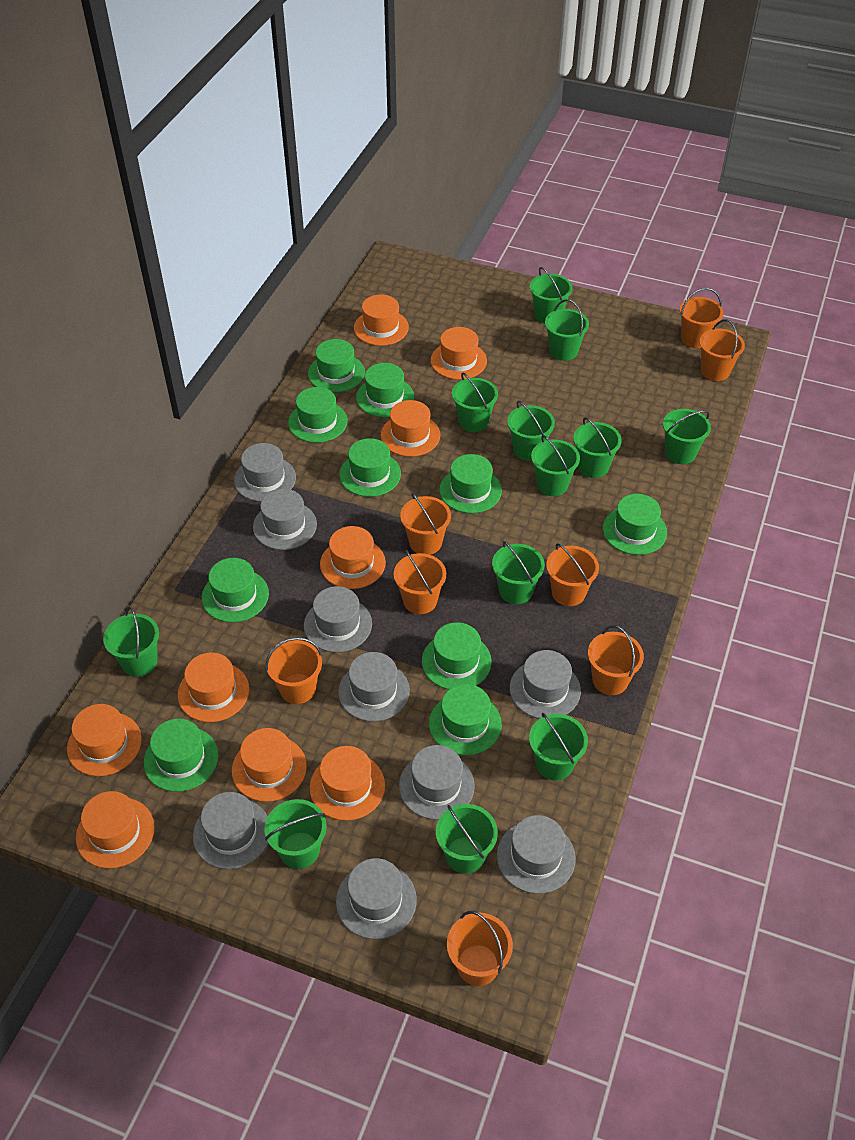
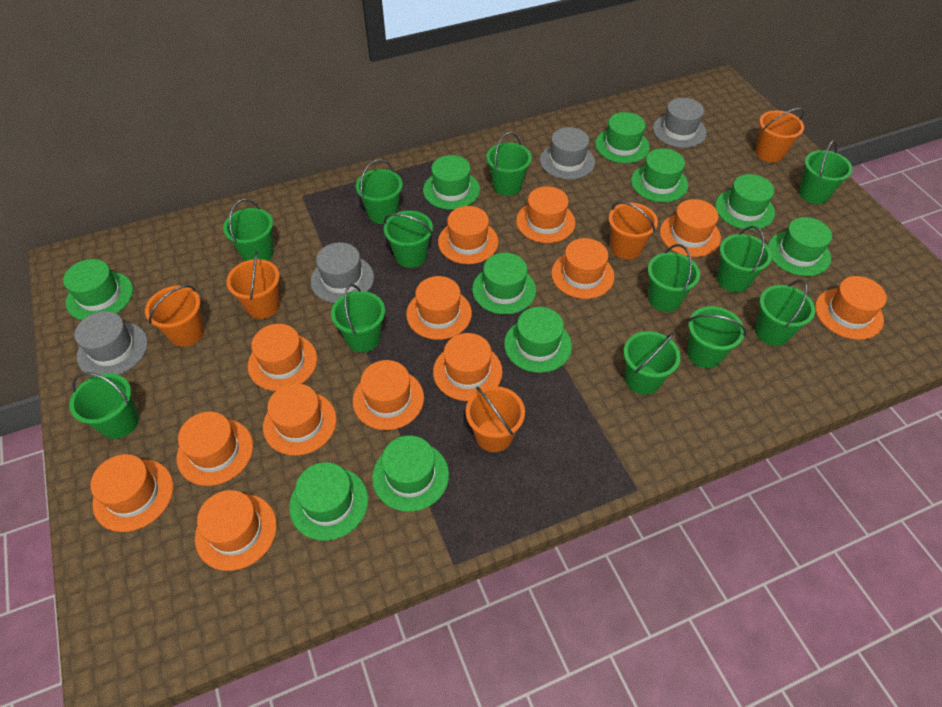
grey hat: [193,792,268,869] [234,443,296,502] [253,489,317,550] [304,586,372,653] [336,858,417,939] [338,652,410,722] [399,745,475,820] [497,815,576,894] [510,650,581,719] = 9 -> [74,311,148,376] [311,242,374,303] [540,127,595,180] [653,98,707,148] = 4
orange bucket: [265,637,322,704] [394,550,446,614] [400,492,451,555] [447,911,513,986] [546,543,599,606] [588,625,644,695] [680,288,724,348] [699,319,745,381] = 8 -> [145,285,204,347] [227,251,280,319] [466,386,525,452] [609,201,658,259] [756,108,804,162] = 5
orange hat: [67,704,142,776] [76,791,155,869] [177,653,249,722] [232,728,307,802] [309,746,385,821] [320,526,386,589] [354,294,409,346] [381,400,440,457] [431,327,487,380] = 9 -> [90,454,173,532] [177,412,253,486] [195,490,277,571] [248,324,317,391] [263,383,337,456] [353,360,424,430] [406,276,472,340] [433,333,503,401] [438,206,499,264] [516,186,576,243] [551,238,615,299] [660,199,721,257] [815,276,887,340] = 13

